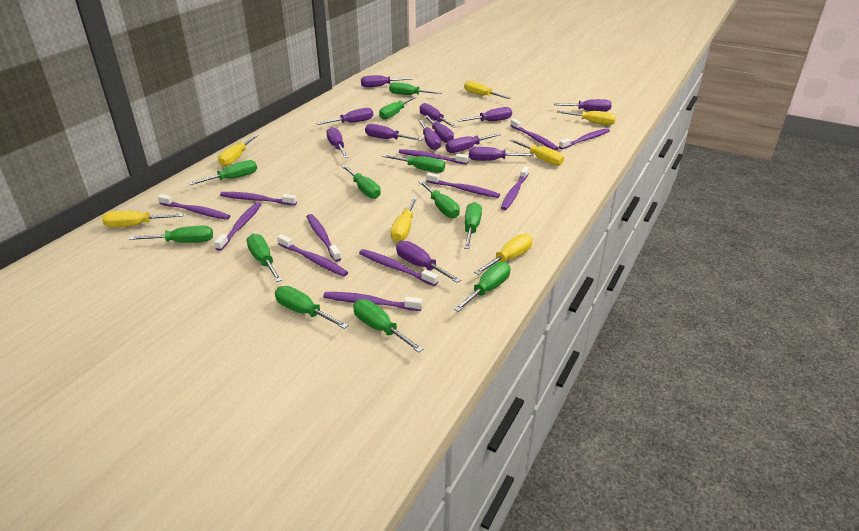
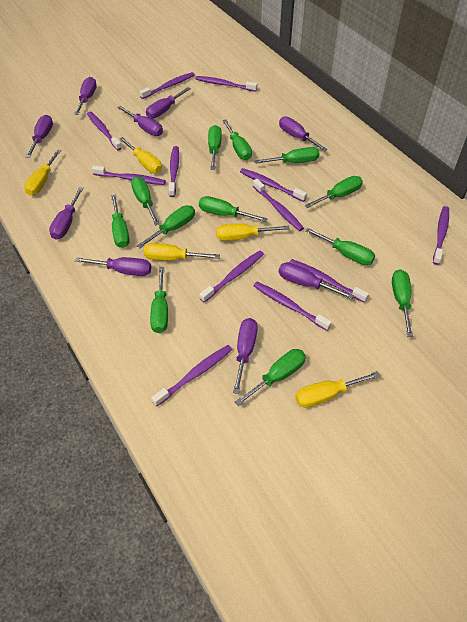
purple screwdriver: [317,108,373,125] [326,127,348,158] [361,75,412,87] [365,124,423,141] [396,241,461,283] [419,120,441,150] [420,103,457,128] [424,115,454,143] [446,133,501,153] [457,107,512,122] [469,147,534,161] [554,99,612,112] = 12 -> [26,115,53,158] [49,187,84,239] [74,77,97,115] [75,257,151,276] [117,106,163,136] [146,87,191,119] [233,318,258,394] [279,117,328,152] [279,262,354,299] = 9
yellow screwdriver: [102,211,184,227] [218,135,258,167] [391,197,418,242] [464,81,511,99] [474,234,533,275] [510,139,564,166] [557,111,616,125] = 7 -> [24,149,61,196] [119,137,162,173] [144,243,220,261] [216,224,290,241] [295,371,380,408] = 5

